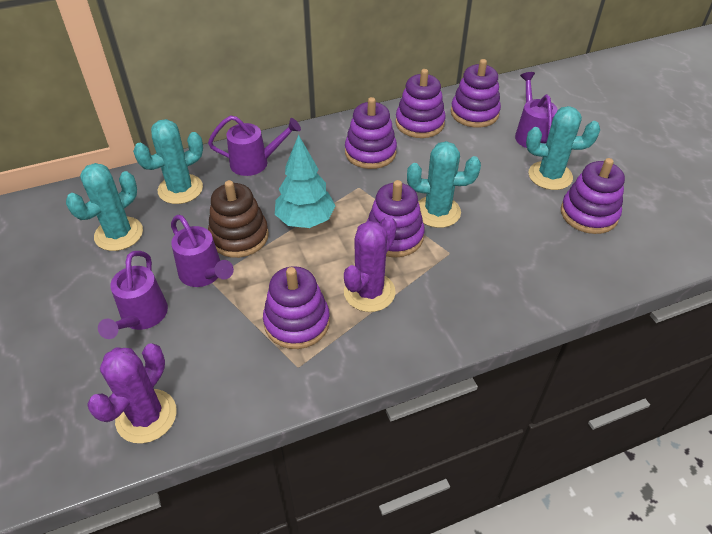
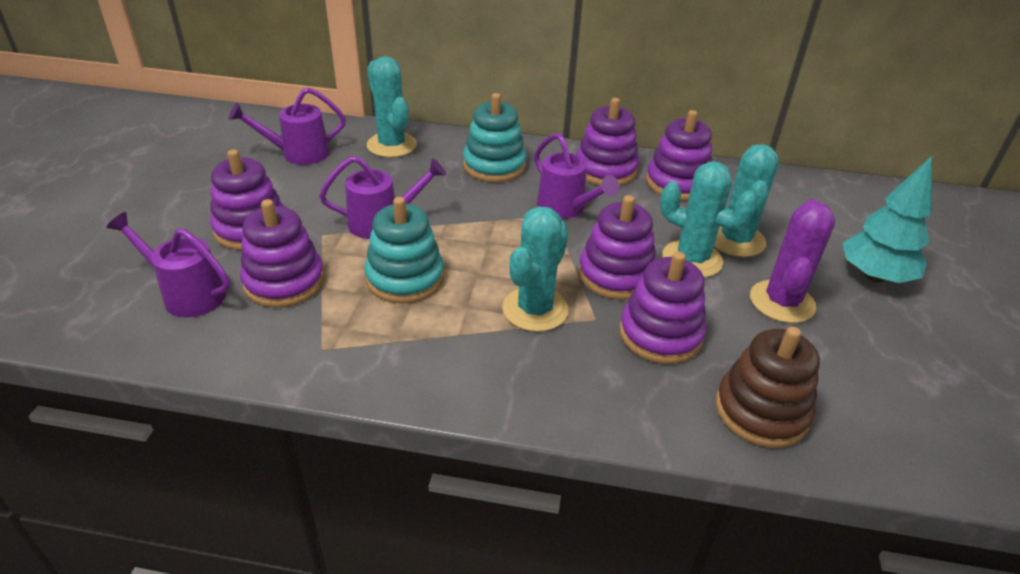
purple cactus: [87,343,177,443] [344,216,397,312] = 2 -> [750,199,835,323] = 1
turquoise stacking toy: none = 0 -> [364,197,444,304] [463,93,526,182] = 2

